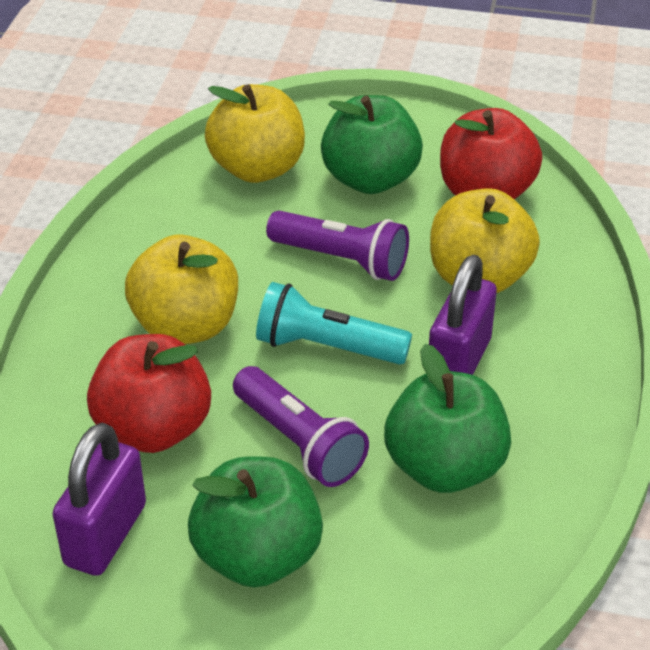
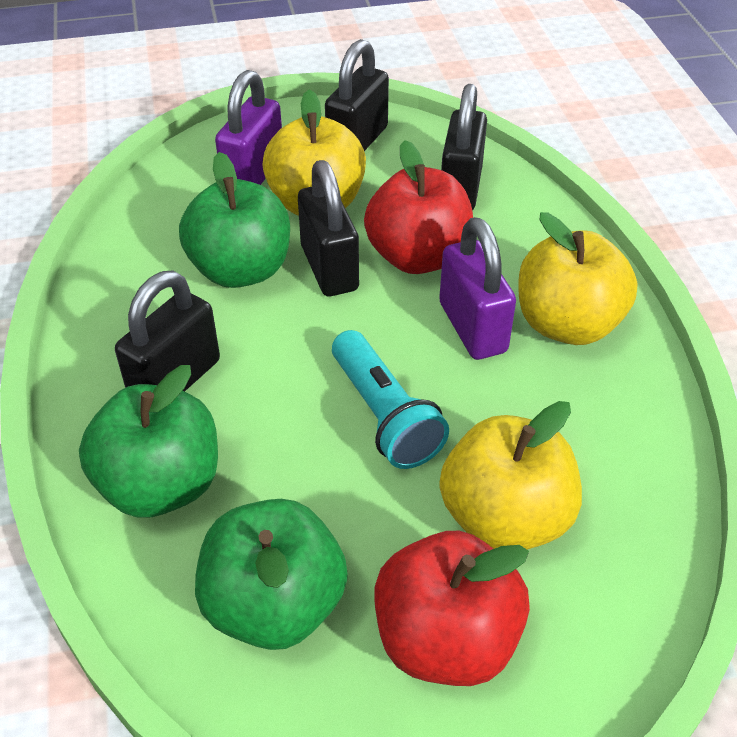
black padlock: none = 0 -> [115,271,220,391] [298,160,359,296] [325,39,389,151] [441,84,487,211] = 4
purple flashlight: [233,366,369,487] [266,210,409,281] = 2 -> none = 0

